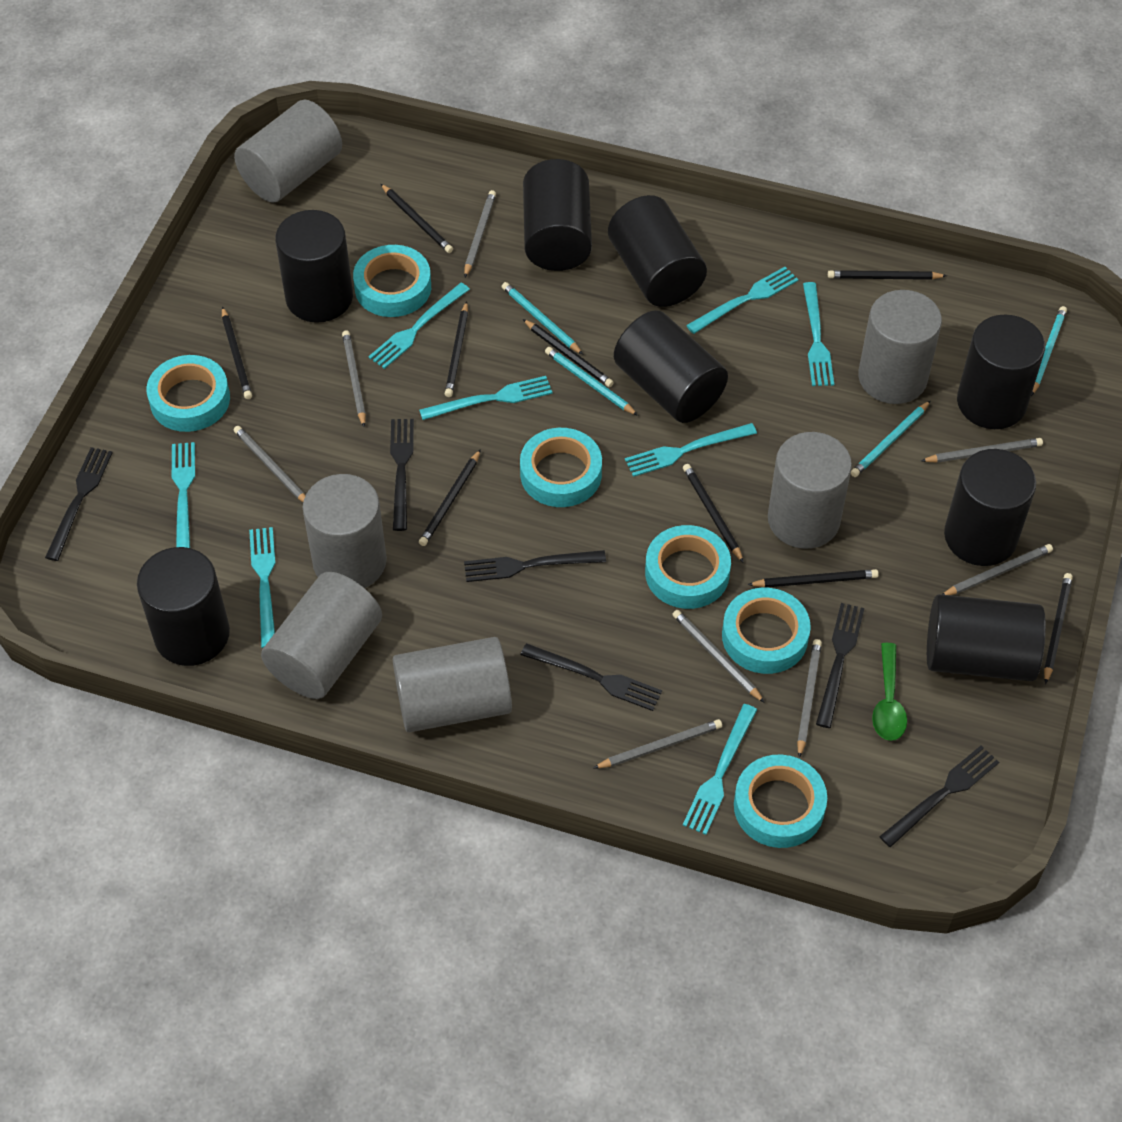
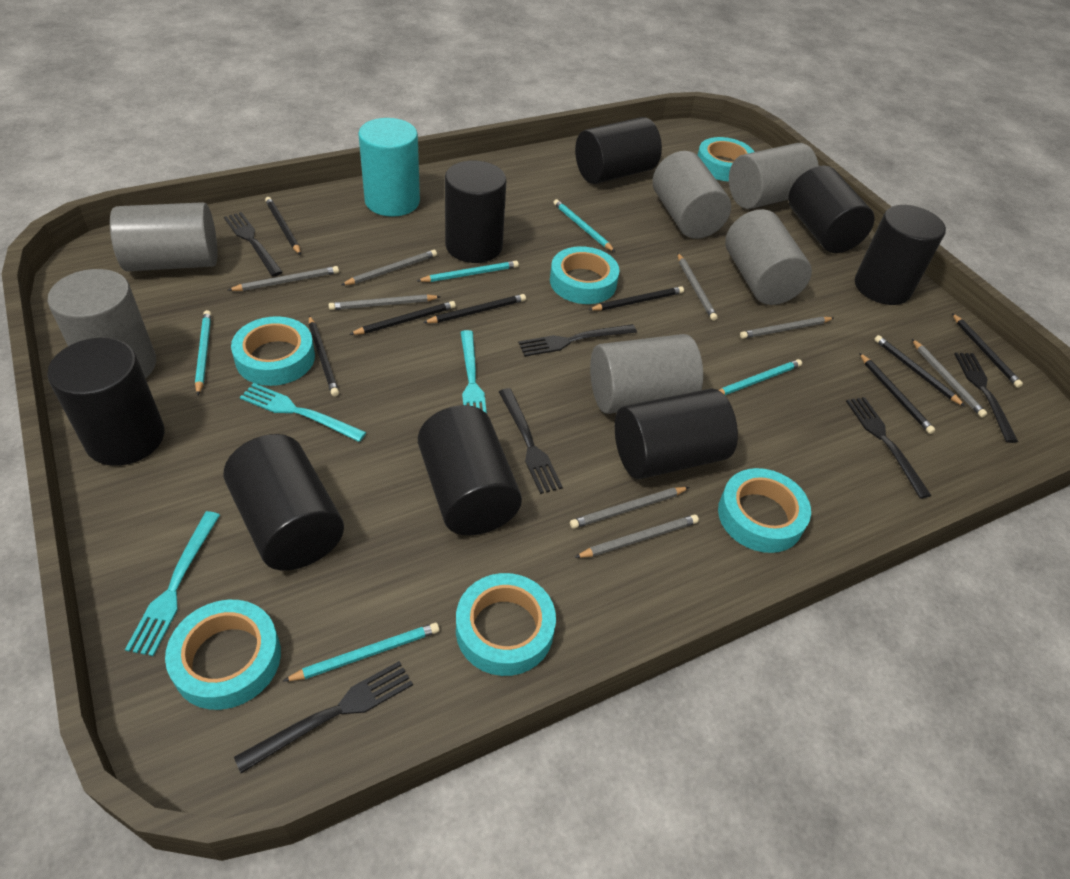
black pencil: [222,306,252,399] [381,184,453,253] [419,449,481,546] [445,301,468,397] [523,319,614,387] [683,464,744,563] [747,569,879,588] [828,270,947,280] [1044,573,1073,684] = 9 -> [265,197,301,255] [309,316,339,397] [349,301,456,335] [423,294,526,323] [588,286,684,311] [859,353,935,434] [874,335,965,406] [952,313,1023,388] = 8
green spoon: [872,643,907,741] = 1 -> none = 0
turquoise cylinder: none = 0 -> [358,118,420,217] = 1
turquoise fork: [172,442,195,548] [249,527,276,648] [368,283,470,369] [419,376,553,420] [625,423,757,477] [683,704,757,835] [686,267,798,334] [803,282,834,386] = 8 -> [125,511,220,656] [240,383,366,442] [460,330,487,414] = 3
turquoise pencil: [501,282,583,354] [545,347,638,416] [851,401,930,477] [1031,306,1067,396] = 4 -> [195,310,211,395] [283,623,439,681] [417,261,519,282] [553,199,615,252] [719,359,802,395] = 5

